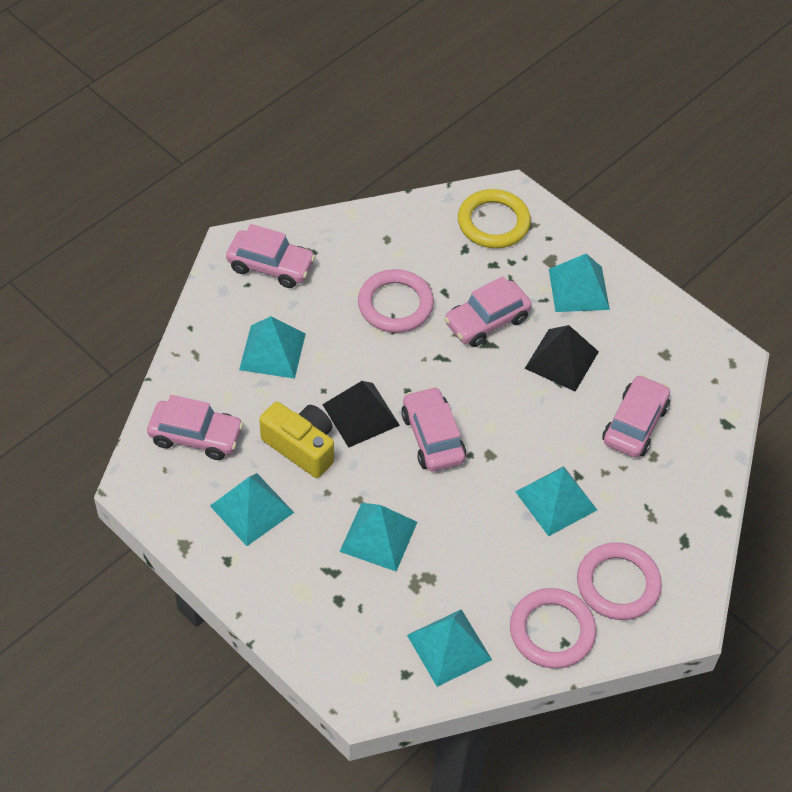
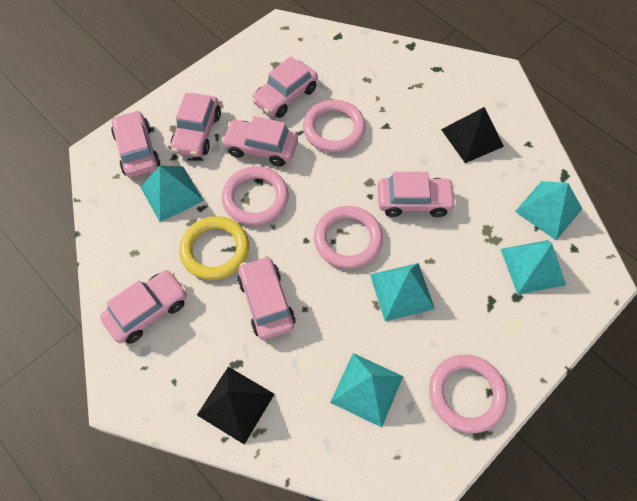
pink car: [147,395,244,460] [226,224,316,288] [401,386,466,471] [444,276,532,347] [602,375,670,458] = 5 -> [100,270,187,344] [111,110,160,177] [171,93,221,157] [221,116,298,167] [237,256,296,340] [251,56,318,118] [378,172,456,217] = 7
pink ring: [358,269,434,333] [510,588,596,669] [577,542,662,620] = 3 -> [222,166,288,226] [303,100,366,153] [314,206,383,269] [429,354,508,433] = 4
turquoise pyramid: [210,473,294,546] [239,316,306,379] [339,503,417,571] [407,609,492,687] [515,466,597,536] [549,253,610,312] = 6 -> [140,166,204,222] [330,353,403,428] [370,263,435,321] [501,240,566,295] [515,181,582,240] = 5
yellow camera: [259,402,334,478] = 1 -> none = 0

